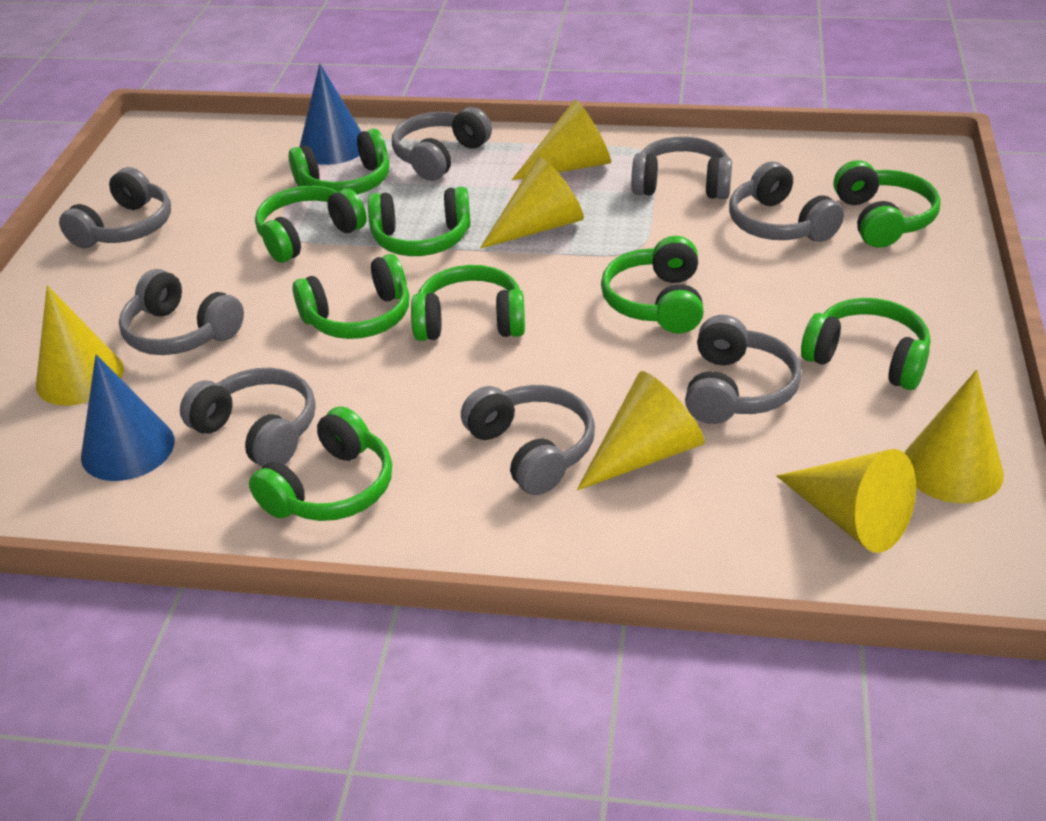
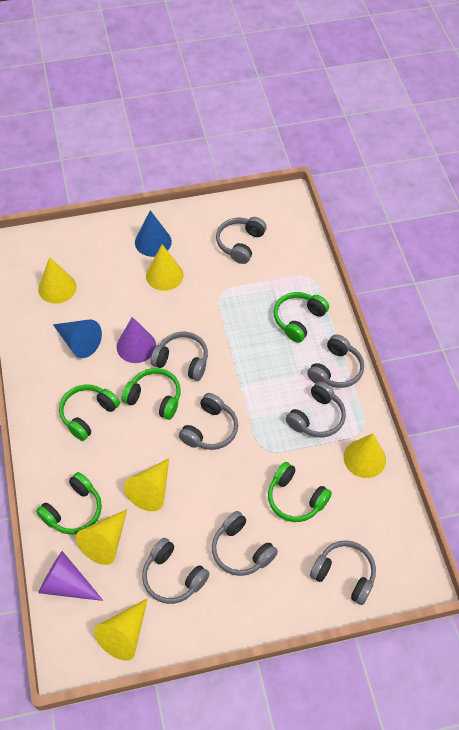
green headphones: [249,406,392,521] [255,186,367,263] [289,129,390,194] [292,254,410,339] [368,187,471,256] [411,265,525,341] [601,236,704,333] [801,298,930,390] [834,160,940,248] = 9 -> [36,472,102,534] [59,385,120,441] [121,368,181,420] [268,462,332,522] [274,292,329,343] = 5
purple cone: none = 0 -> [38,551,104,601] [117,317,156,363] = 2

